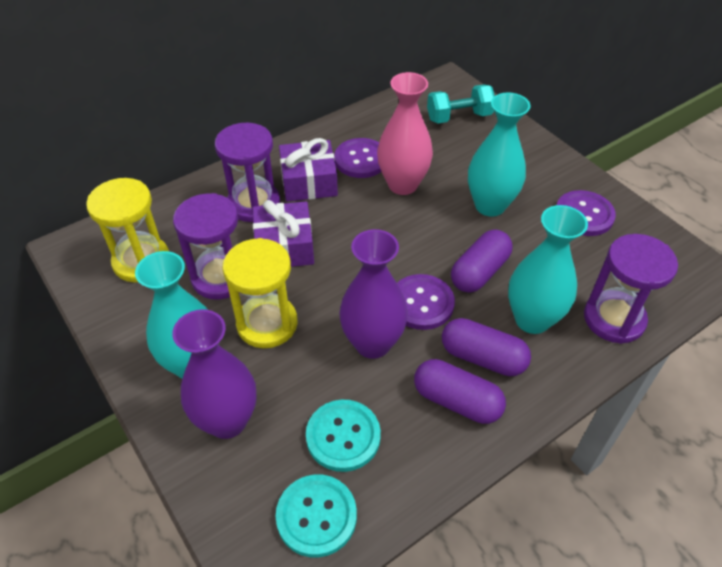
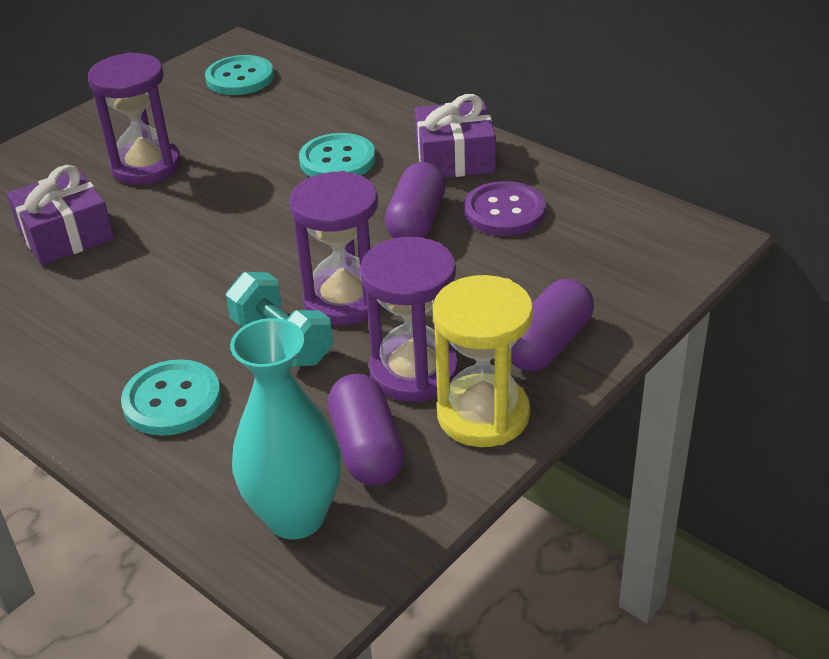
pink vase: [377,72,433,195] = 1 -> none = 0
purple button: [334,138,381,178] [397,274,455,330] [557,190,616,236] = 3 -> [464,181,546,236] = 1
purple vase: [172,309,257,439] [339,229,408,359] = 2 -> none = 0
turquoise button: [276,474,357,558] [306,400,381,472] = 2 -> [121,359,221,436] [205,55,274,95] [299,133,376,177] = 3
turquoise vase: [135,251,219,379] [468,93,530,217] [508,205,588,334] = 3 -> [230,318,341,539] = 1
yellow hourglass: [86,178,169,283] [222,238,298,348] = 2 -> [433,275,533,447] = 1

